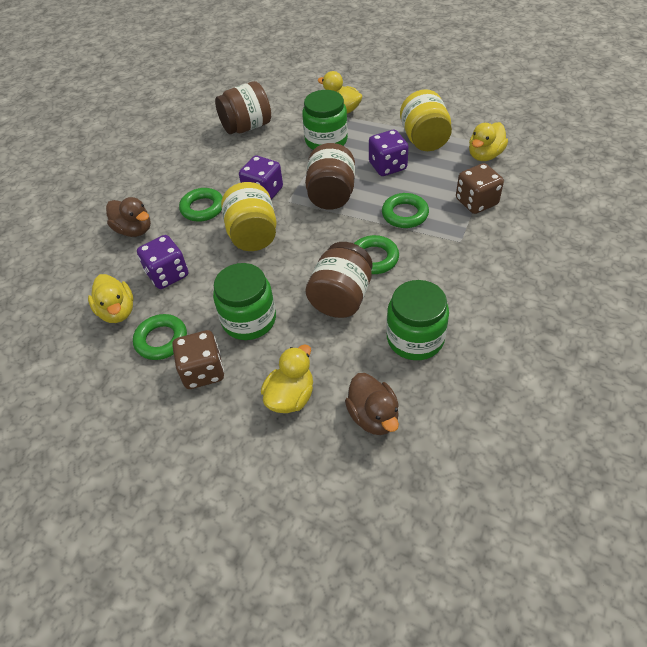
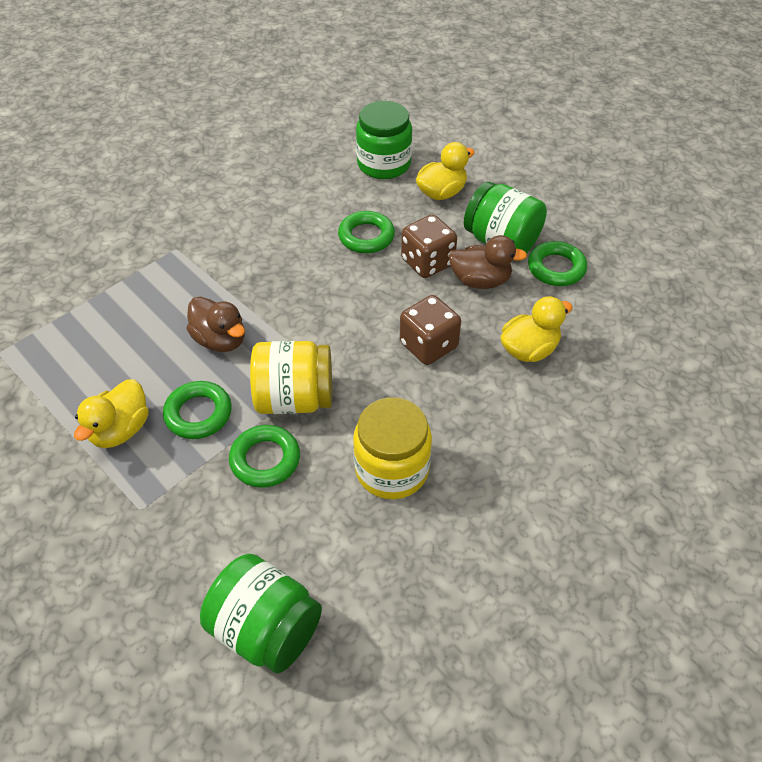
brown jar: [215,81,271,134] [305,143,355,210] [306,242,372,318] = 3 -> none = 0
purple dice: [137,235,188,289] [239,156,283,200] [369,130,409,176] = 3 -> none = 0
yellow duck: [88,274,133,323] [261,345,313,413] [318,71,363,114] [469,122,508,161] = 4 -> [74,379,149,448] [416,142,475,200] [501,296,573,362] = 3

